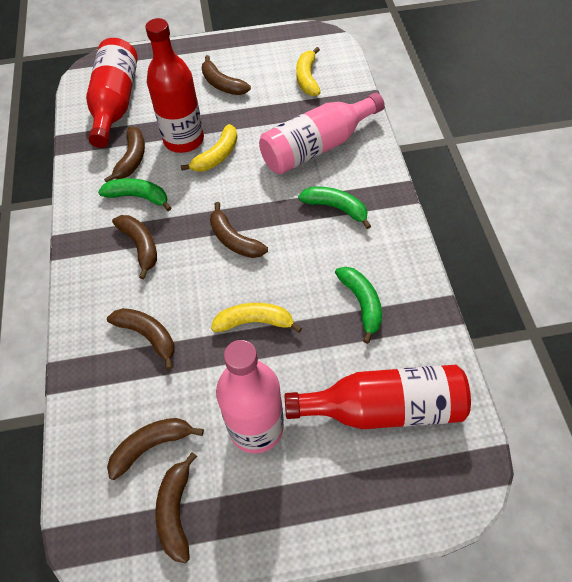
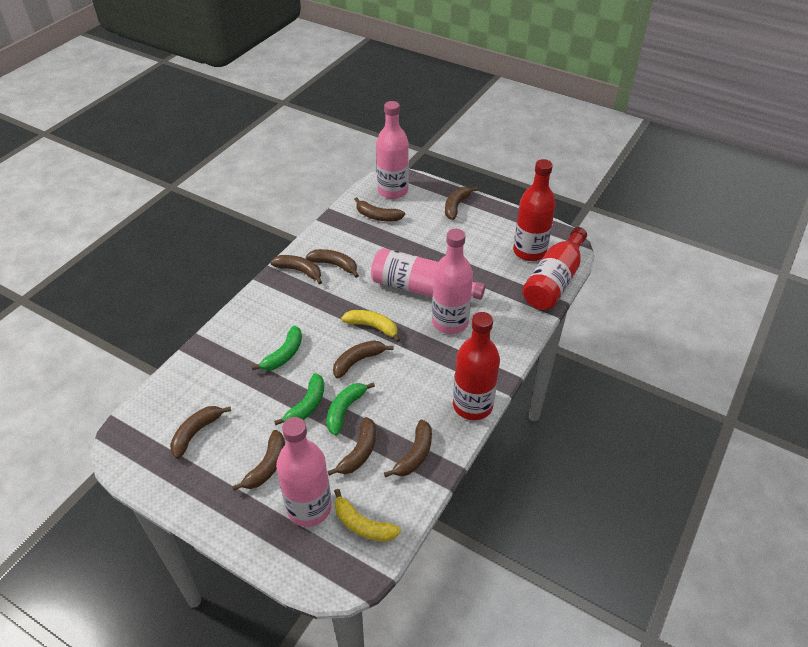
brown banana: [104,127,145,182] [107,308,175,370] [107,418,204,480] [112,215,157,279] [155,452,197,563] [202,55,251,95] [210,202,268,258] = 7 -> [170,406,231,459] [232,430,285,491] [270,255,322,285] [306,249,359,278] [327,417,376,476] [333,340,394,378] [354,197,405,221] [384,420,432,477] [445,187,478,220] = 9
pink bottle: [216,340,284,454] [259,93,385,174] = 2 -> [276,417,332,527] [371,248,486,300] [376,101,409,199] [432,229,473,334] = 4
yellow banana: [181,124,237,172] [211,303,302,333] [296,47,321,96] = 3 -> [334,489,401,542] [341,310,400,342] = 2

